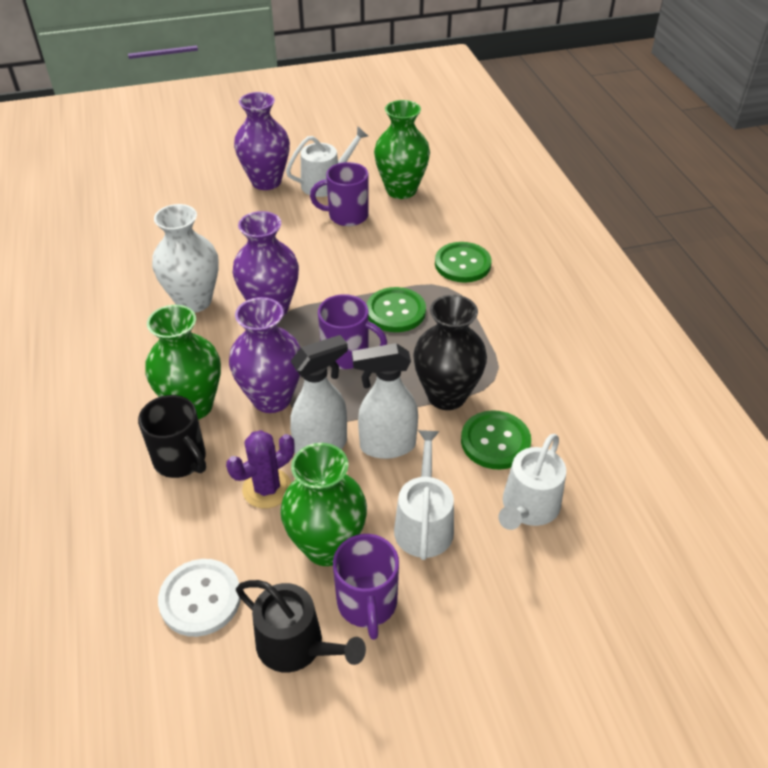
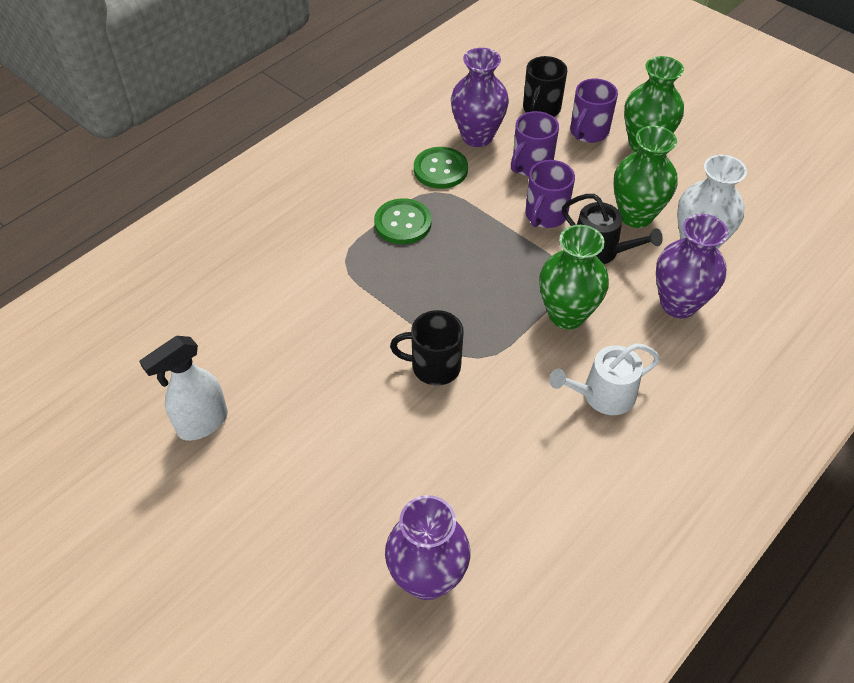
black mug: [138,395,206,478] = 1 -> [390,310,464,386] [523,56,567,117] = 2
black vase: [413,295,487,410] = 1 -> none = 0
green button: [366,287,426,332] [435,242,491,282] [461,410,531,470] = 3 -> [374,198,432,244] [414,147,468,189] = 2
purple cactus: [226,430,295,508] = 1 -> none = 0
white button: [158,559,241,637] = 1 -> none = 0
white spray bottle: [290,335,348,455] [352,343,418,459] = 2 -> [139,336,228,441] = 1
white watering can: [286,126,368,197] [394,430,454,560] [498,434,566,530] = 3 -> [549,343,660,415] = 1

